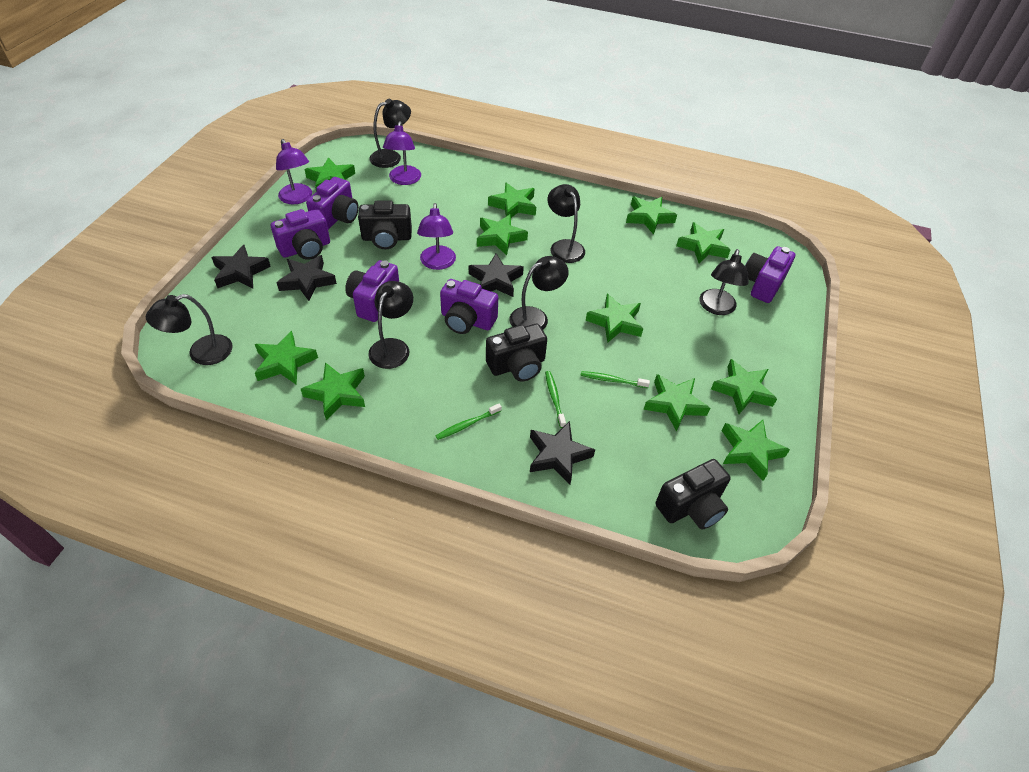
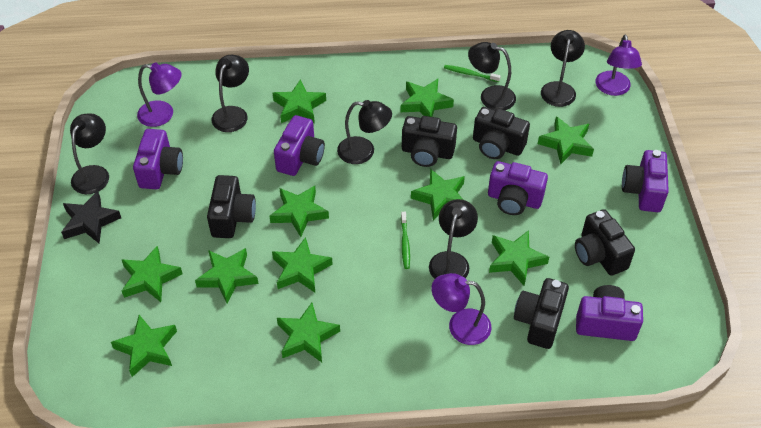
black camera: [358,200,412,249] [486,324,547,381] [656,459,730,529] = 3 -> [207,175,256,238] [402,116,457,167] [473,107,530,159] [514,278,569,349] [575,209,635,276] = 5
black star: [211,245,271,289] [276,255,337,301] [469,253,524,297] [530,421,595,485] = 4 -> [61,191,121,243] = 1
green toothbrush: [435,404,502,440] [545,371,566,428] [580,371,650,388] = 3 -> [401,212,410,269] [444,65,500,82] = 2

